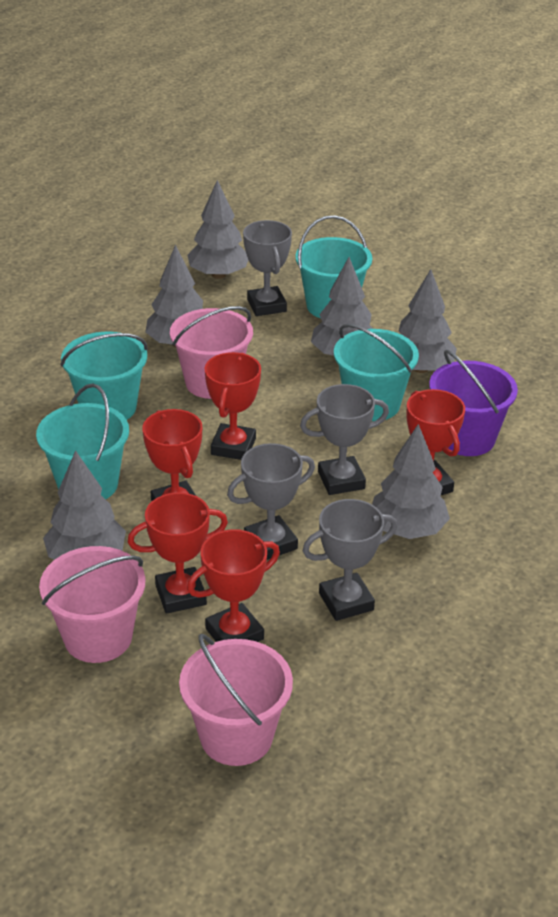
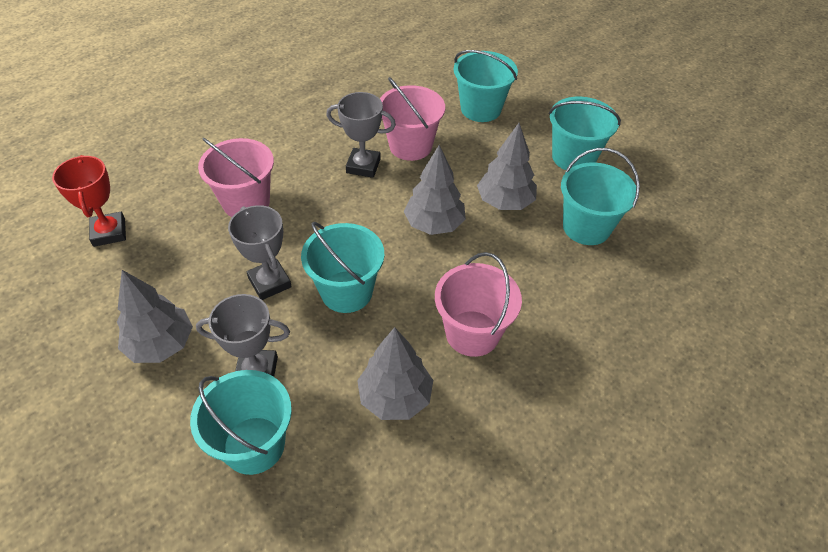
grey tree: [43,450,126,560] [145,245,203,347] [188,180,248,279] [311,257,373,356] [372,424,450,539] [398,269,457,373] = 6 -> [117,270,193,363] [357,327,433,420] [404,145,466,235] [477,123,537,210] = 4
grey trophy: [227,443,315,560] [243,220,292,316] [300,384,389,495] [302,499,397,621] = 4 -> [196,294,290,377] [228,205,292,300] [326,92,396,178] = 3
purple bucket: [429,350,518,456] = 1 -> none = 0
red trophy: [128,492,228,614] [142,409,202,501] [187,529,280,642] [205,352,261,460] [406,389,465,495] = 5 -> [52,155,126,247] = 1
turquoise bucket: [36,383,129,499] [60,332,148,420] [296,215,372,318] [334,324,419,421] = 4 -> [190,370,292,475] [301,222,384,313] [454,50,518,122] [549,97,621,170] [561,148,640,245] = 5

